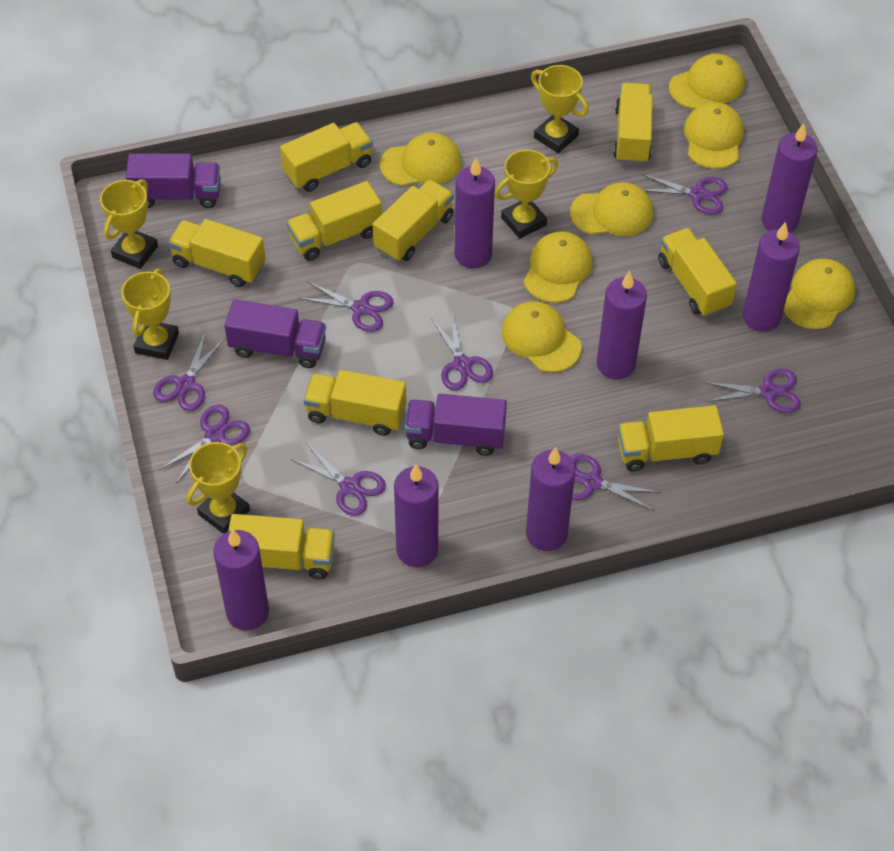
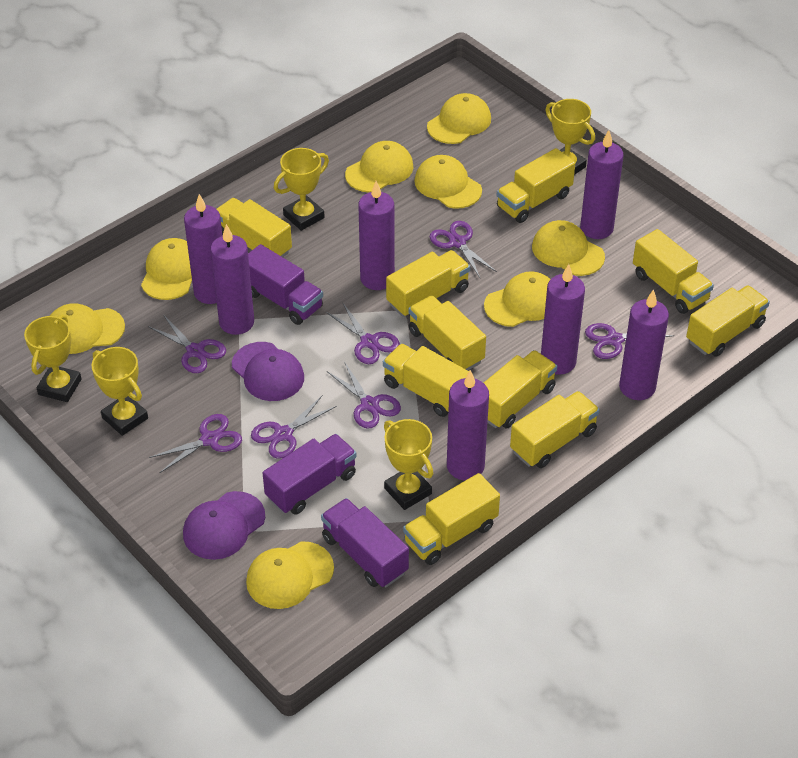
purple cap: none = 0 -> [183,491,265,560] [232,342,304,401] = 2
purple scissors: [153,333,226,411] [159,405,250,483] [291,443,386,516] [298,281,394,332] [431,313,493,391] [570,454,661,511] [641,174,728,215] [703,369,801,413] = 8 -> [148,316,226,373] [149,414,242,473] [251,395,337,459] [326,302,400,364] [327,362,401,429] [430,221,497,278] [585,323,674,359] = 7
yellow cap: [380,132,461,186] [502,301,582,372] [524,232,593,303] [570,182,653,236] [669,54,745,109] [684,102,744,169] [784,259,855,329] = 7 -> [50,303,125,354] [141,238,192,300] [246,541,334,609] [345,141,413,193] [414,155,482,209] [427,93,491,144] [484,271,551,327] [532,220,605,276] = 8
yellow truck: [168,219,266,287] [228,514,335,580] [280,122,373,192] [286,181,382,261] [304,370,406,436] [373,179,454,262] [613,83,653,164] [618,405,724,471] [658,228,737,317] = 9 -> [217,198,292,257] [383,344,469,417] [386,250,470,317] [403,473,500,565] [409,295,486,370] [484,350,557,429] [497,148,575,223] [510,391,600,468] [633,229,714,314] [686,285,770,357] = 10

